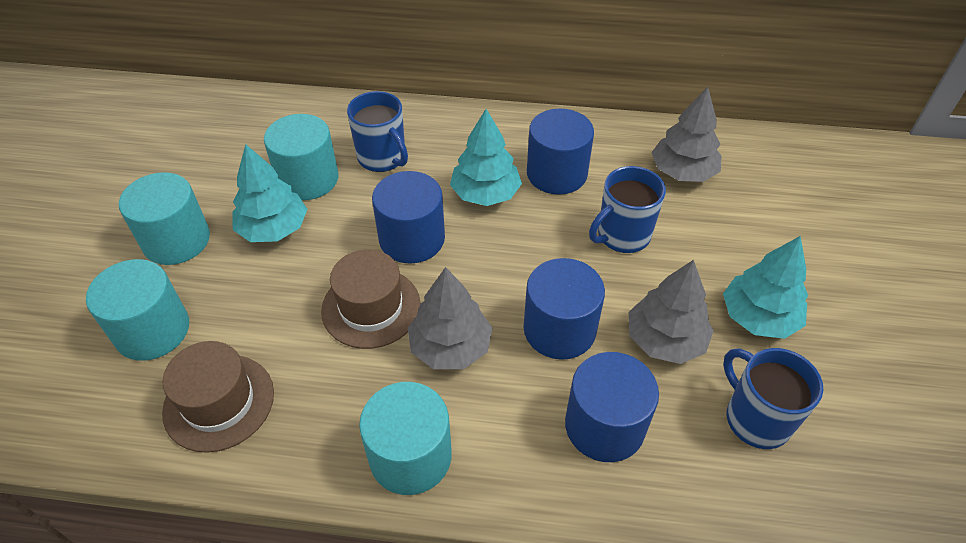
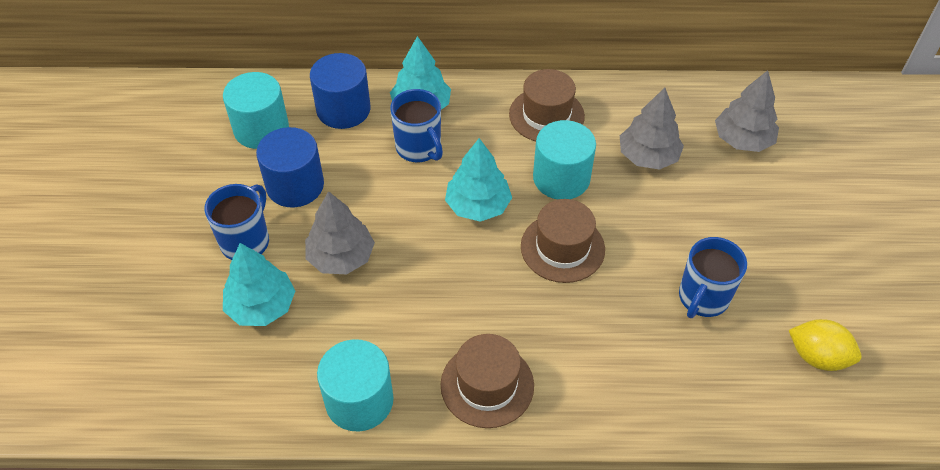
blue cylinder: [372,171,445,264] [524,258,605,360] [527,109,594,195] [565,352,659,462] = 4 -> [256,127,324,207] [310,53,371,129] = 2
brown hat: [162,341,274,453] [321,250,421,349] = 2 -> [441,334,534,428] [509,69,585,141] [521,199,605,283] = 3
turquoise cylinder: [86,259,189,361] [119,172,210,265] [264,114,339,200] [359,382,452,495] = 4 -> [223,72,289,149] [317,339,394,432] [533,120,596,199] = 3
yellow lemon: none = 0 -> [789,319,862,371] = 1

